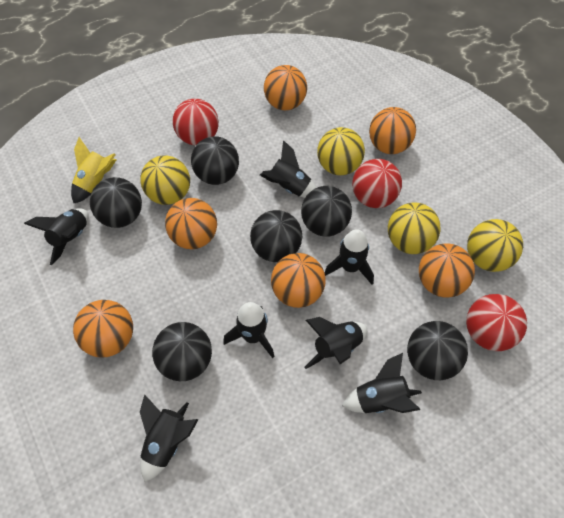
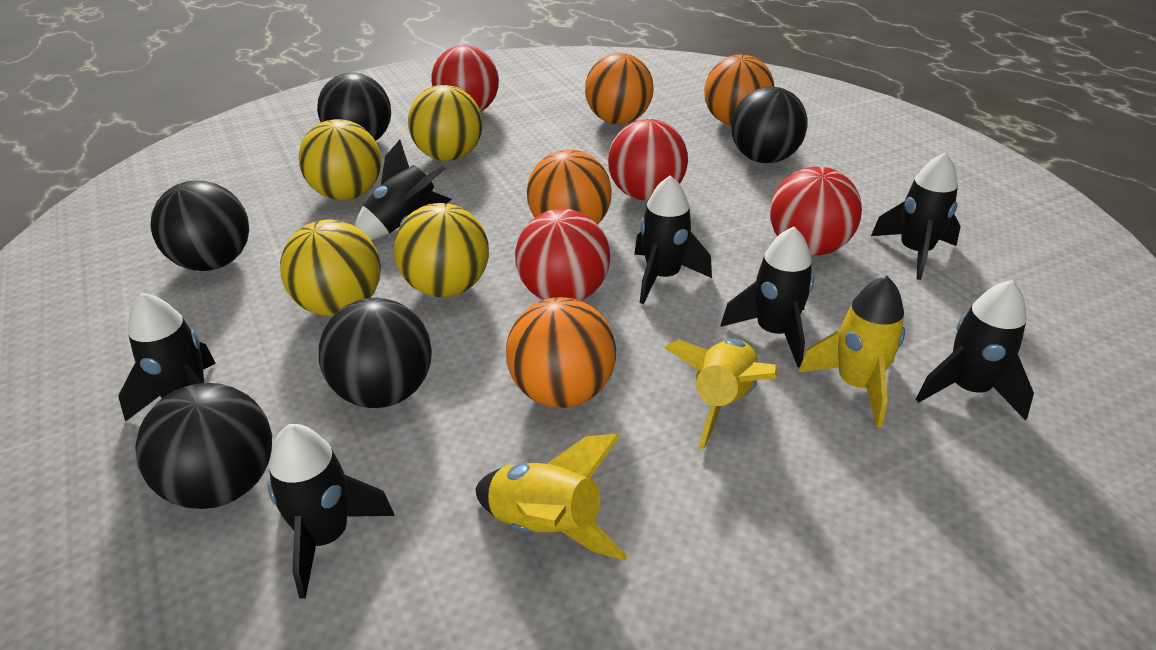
black ball: [90,177,142,228] [152,322,212,381] [191,136,239,185] [250,210,302,262] [301,186,352,237] [407,321,468,380] = 6 -> [135,383,272,509] [151,181,249,271] [317,73,391,141] [319,298,432,408] [731,87,808,163] = 5
orange ball: [73,300,133,358] [165,198,217,249] [264,65,307,110] [271,253,326,308] [369,107,416,154] [419,243,475,298] = 6 -> [506,297,616,408] [527,150,612,224] [585,53,654,124] [704,54,774,125] = 4
red ball: [173,99,219,145] [352,159,402,208] [466,294,527,351] = 3 -> [431,45,499,112] [515,209,610,301] [608,119,688,200] [770,166,862,256] = 4
yellow rocket: [71,137,117,203] = 1 -> [475,434,627,561] [665,339,777,449] [798,276,905,427] = 3

